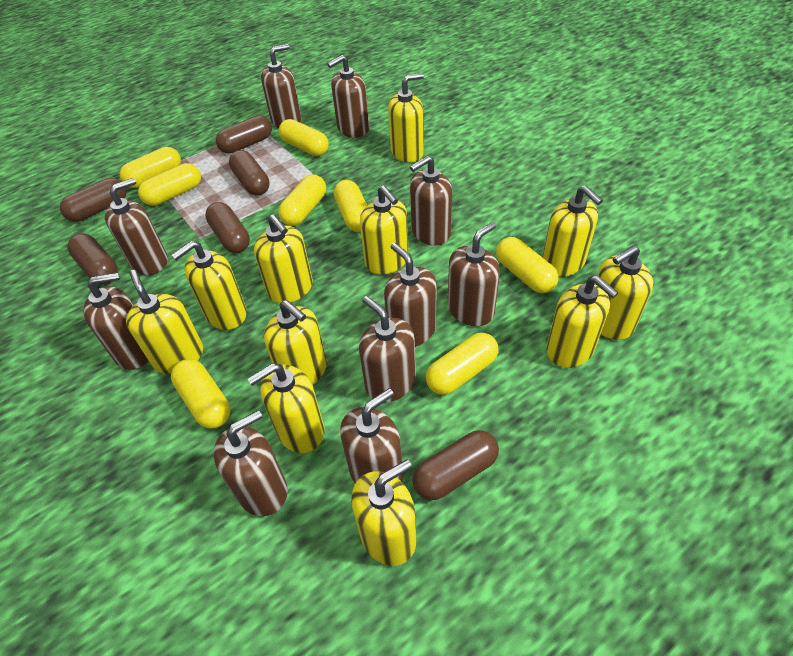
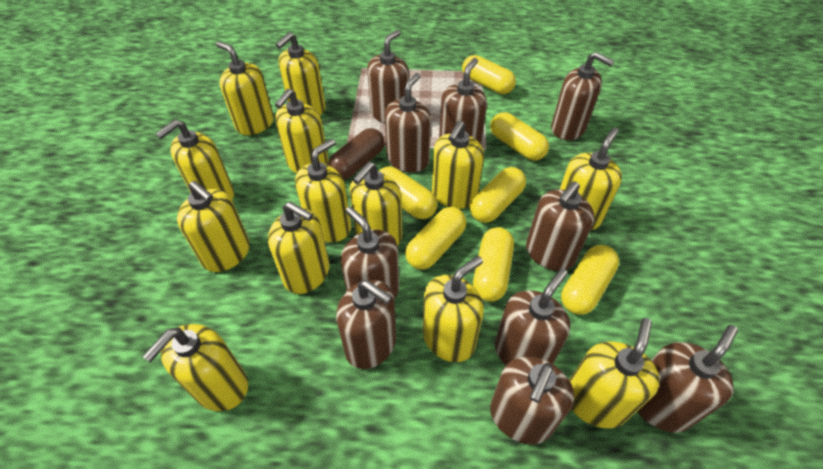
brown capsule: [60,178,127,222] [67,234,118,284] [205,202,250,253] [216,115,272,154] [229,150,270,196] [412,430,499,500] = 6 -> [328,128,385,180] = 1
yellow capsule: [120,147,181,188] [138,163,201,206] [171,359,230,429] [278,174,326,226] [279,119,329,156] [334,180,367,232] [426,333,498,395] [496,237,559,293] = 8 -> [379,167,438,219] [405,207,466,269] [462,55,516,94] [470,167,526,223] [473,227,514,302] [490,112,549,161] [561,245,619,314] = 7
yellow soap dispenser: [126,270,203,374] [172,241,247,330] [248,363,325,453] [254,214,313,303] [264,300,327,385] [351,459,416,566] [360,185,409,275] [388,73,424,163] [543,185,603,277] [546,275,618,368] [595,245,653,340] = 11 -> [143,324,248,411] [155,120,234,200] [177,181,250,272] [216,41,274,135] [268,202,330,294] [275,89,329,174] [276,32,326,115] [295,139,351,242] [350,162,402,246] [423,256,484,362] [432,120,484,209] [560,128,622,231] [569,318,660,428] = 13

